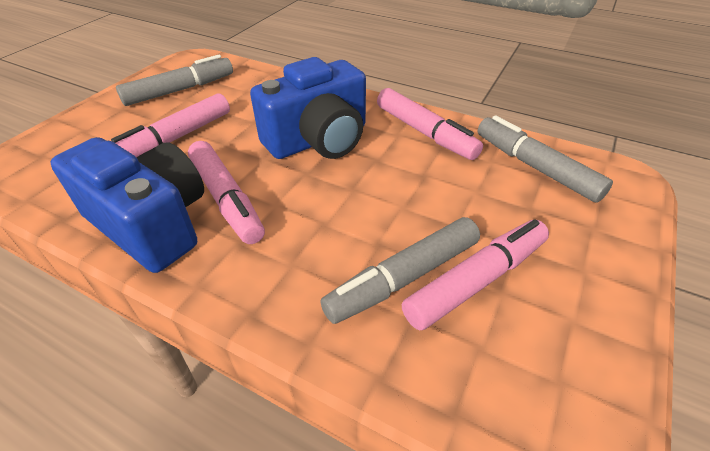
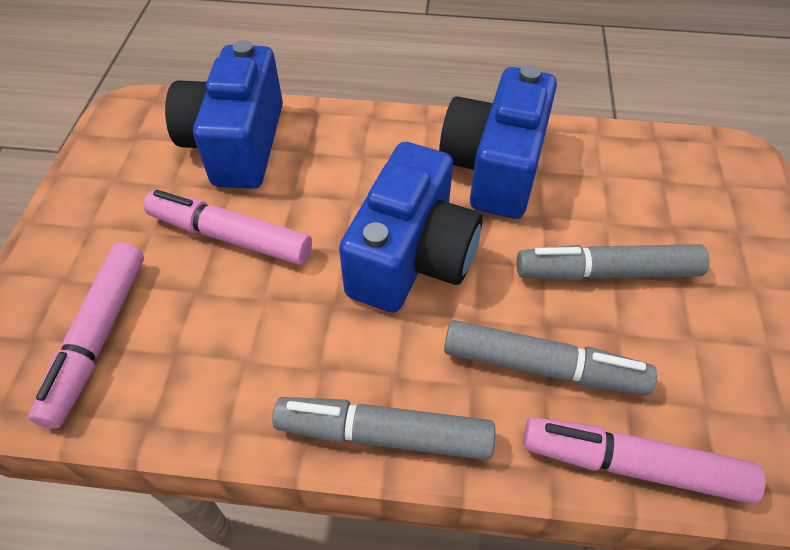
blue camera: [50,137,204,273] [250,57,366,159] = 2 -> [165,40,283,189] [339,142,483,312] [439,65,557,219] = 3
pink marker: [111,93,230,157] [188,141,265,244] [377,88,483,160] [402,219,549,330] = 4 -> [28,243,144,429] [143,190,312,265] [523,417,765,504] = 3

